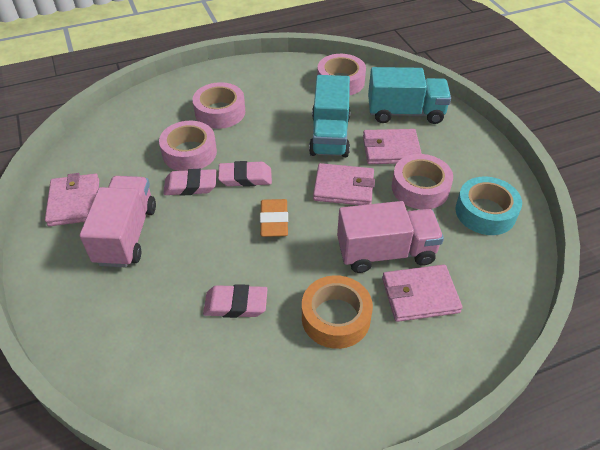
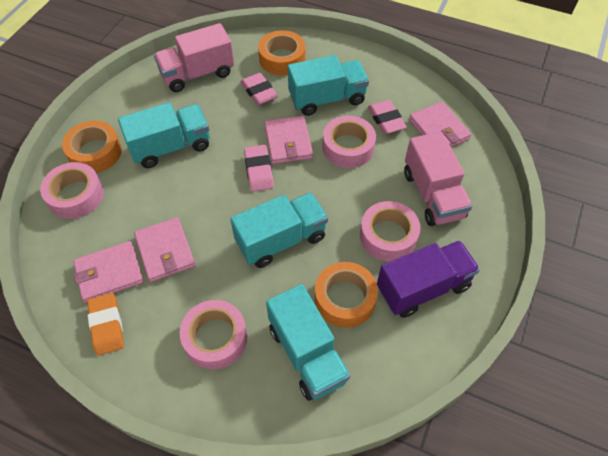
orange tape: [302,275,373,349] = 1 -> [62,121,122,173] [258,30,305,76] [315,262,378,328] = 3
purple truck: none = 0 -> [377,240,480,318] = 1
turquoise tape: [455,177,522,235] = 1 -> none = 0
turquoise truck: [309,75,351,157] [368,67,451,124] = 2 -> [118,102,210,168] [230,193,328,268] [266,284,351,401] [288,55,369,116] = 4

